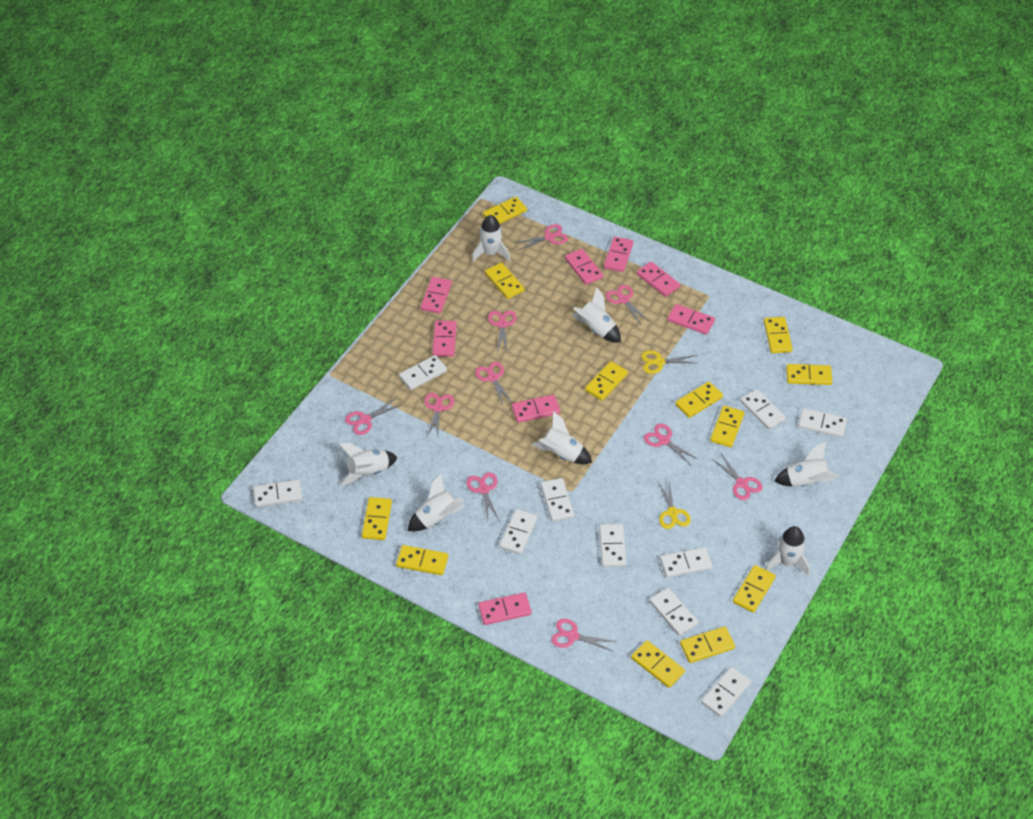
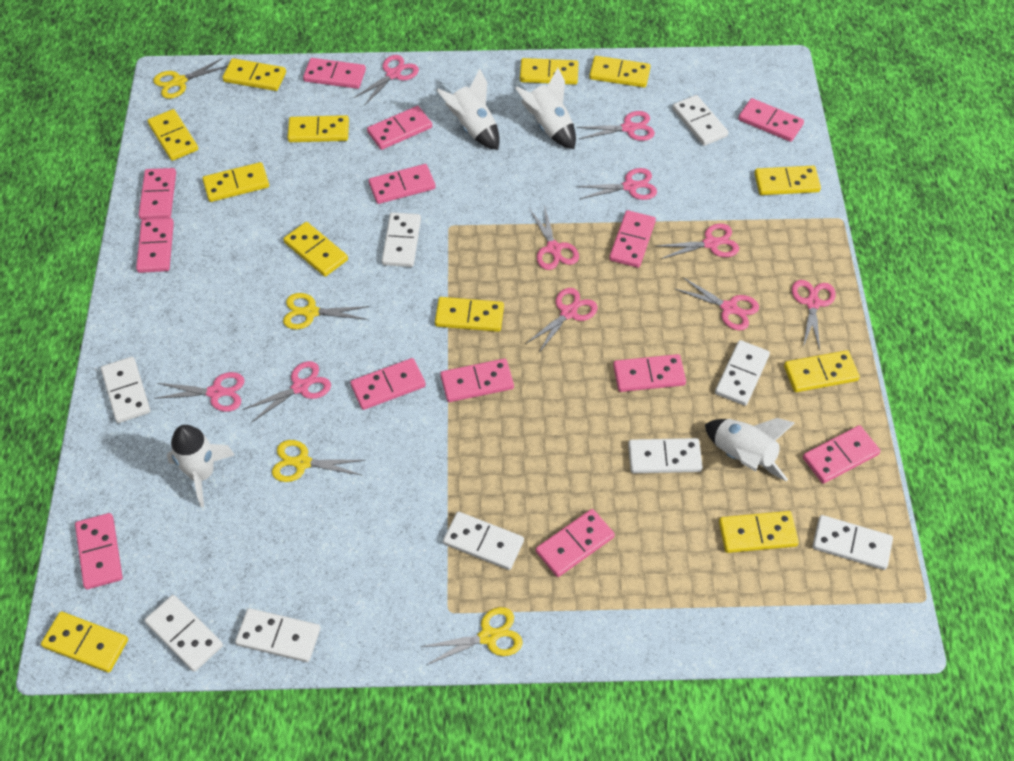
pink domino: [420,277,452,314] [432,321,457,357] [478,593,532,625] [512,395,560,423] [565,249,603,285] [604,237,634,272] [637,262,680,297] [668,304,715,335] = 8 -> [75,513,123,589] [136,218,174,273] [139,168,176,220] [303,58,366,89] [350,358,426,410] [367,106,432,150] [369,164,435,204] [440,359,514,402] [536,509,615,577] [609,210,656,268] [613,354,686,392] [738,98,804,142] [803,425,881,484] = 13
white domino: [253,480,302,507] [399,355,447,390] [499,509,538,554] [541,478,574,522] [599,524,626,567] [649,588,698,636] [660,547,713,578] [701,667,751,717] [740,389,786,430] [798,408,847,437] = 10 -> [101,357,150,423] [144,595,223,672] [235,608,320,662] [382,212,421,267] [443,512,524,570] [628,438,703,473] [672,95,728,146] [715,340,770,406] [812,515,893,570] = 9
white rocket: [338,443,397,486] [408,474,465,531] [472,215,511,262] [531,411,592,464] [571,287,621,343] [765,526,810,576] [774,442,839,487] = 7 -> [167,425,235,508] [437,69,500,150] [515,68,576,149] [705,418,795,481] = 4
yellow scissors: [641,350,697,374] [657,480,691,529] = 2 -> [153,58,228,99] [272,440,365,482] [283,293,369,329] [421,607,523,665] = 4

